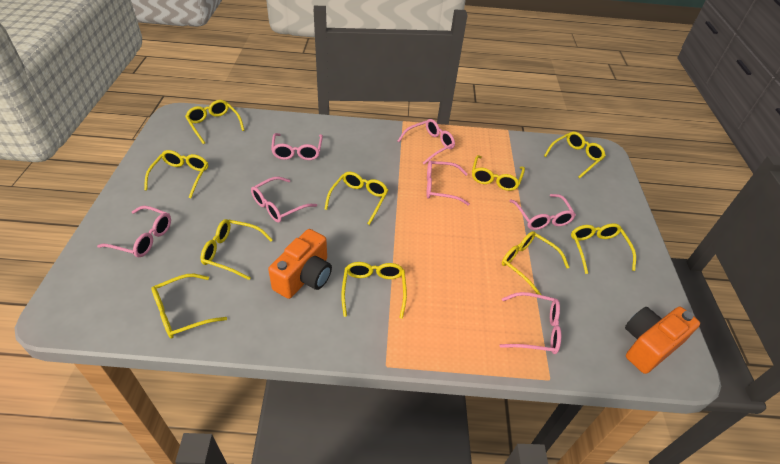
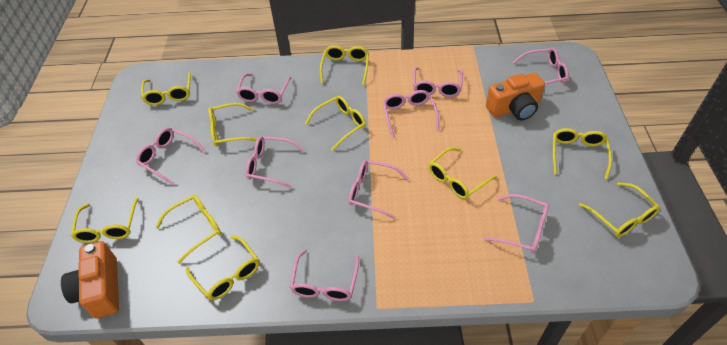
pink glasses: [97,206,171,257] [251,177,317,223] [271,133,323,160] [398,119,455,164] [426,160,470,205] [500,292,561,354] [509,194,576,230] = 7 -> [136,128,206,185] [236,73,291,104] [246,136,304,188] [290,249,359,301] [349,160,409,219] [383,90,439,138] [413,67,463,97] [483,194,549,253] [512,47,569,84] = 9

